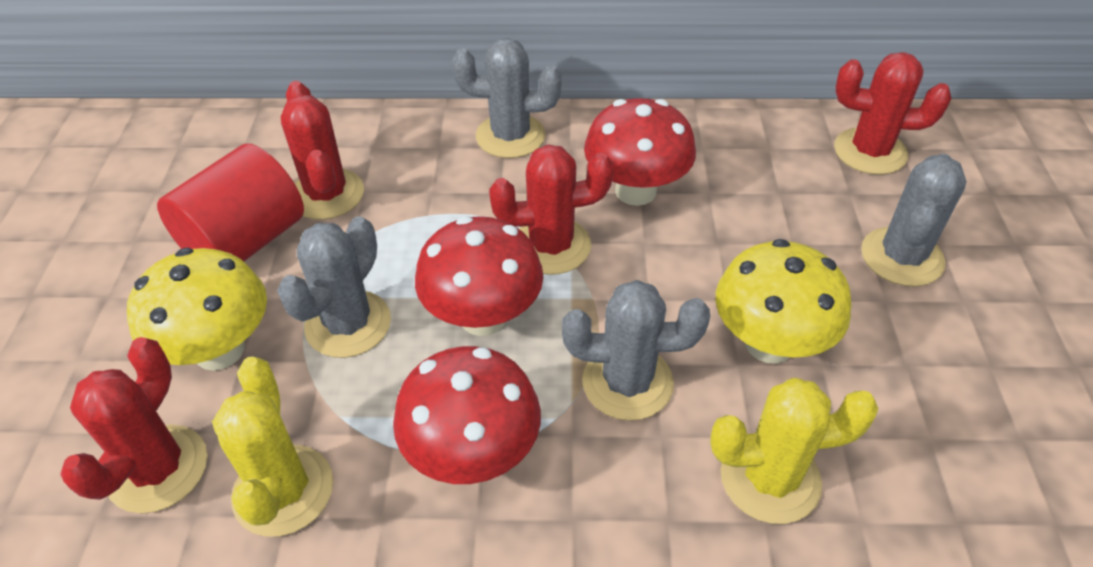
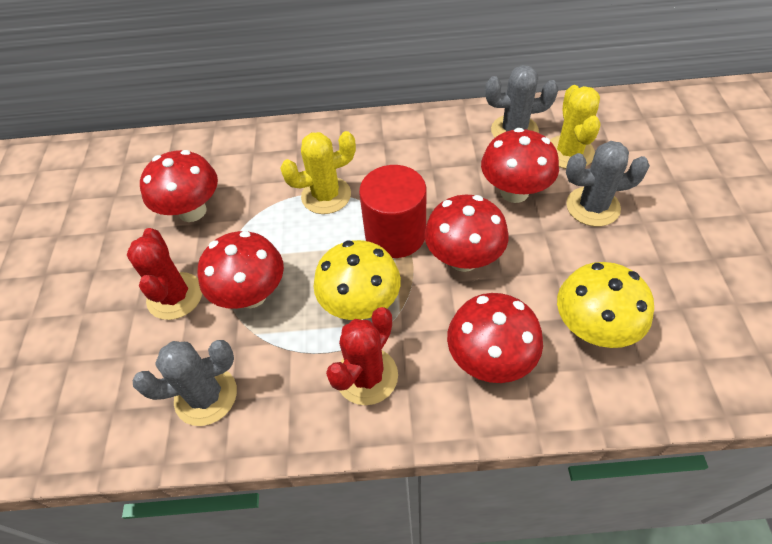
grey cactus: [277,216,391,358] [452,38,562,158] [562,280,710,421] [861,154,967,287] = 4 -> [133,340,237,426] [485,65,559,138] [566,141,650,226] = 3
red cactus: [60,337,207,513] [281,81,364,220] [489,145,614,275] [834,52,951,175] = 4 -> [127,228,202,320] [326,307,398,405] = 2
red mushroom: [393,346,541,484] [415,216,543,336] [584,98,696,206] = 3 -> [140,150,218,222] [198,231,284,309] [424,195,508,272] [447,293,543,383] [481,128,559,203] = 5

